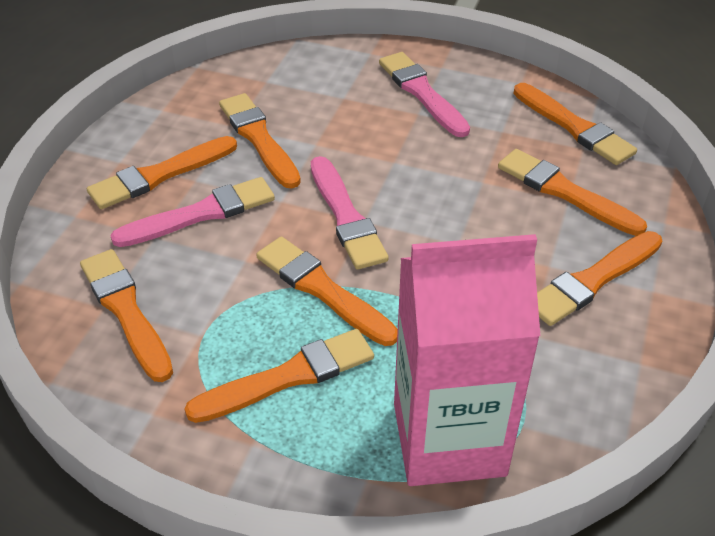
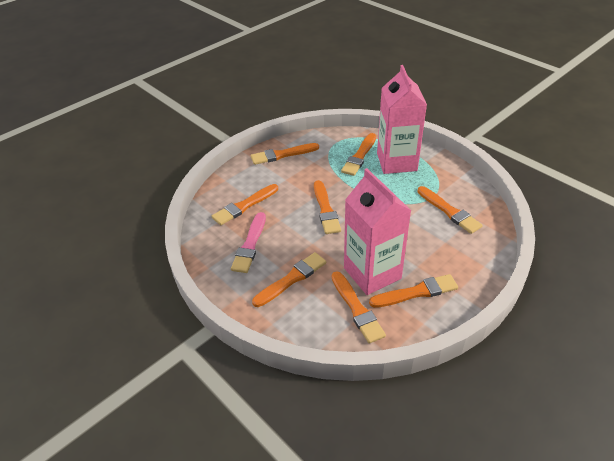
pink brush: [111,177,275,247] [311,156,389,270] [379,52,470,137] = 3 -> [231,212,266,273] = 1
pink carton: [394,234,540,486] = 1 -> [344,168,412,295] [377,65,427,174] = 2

